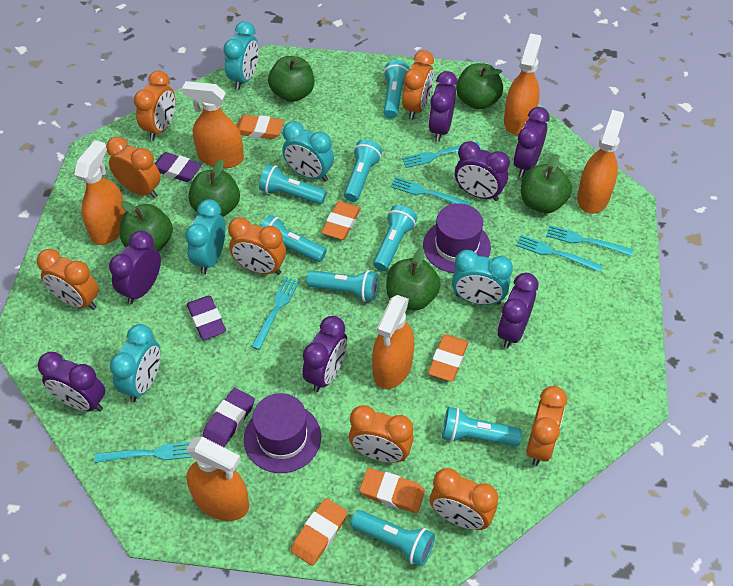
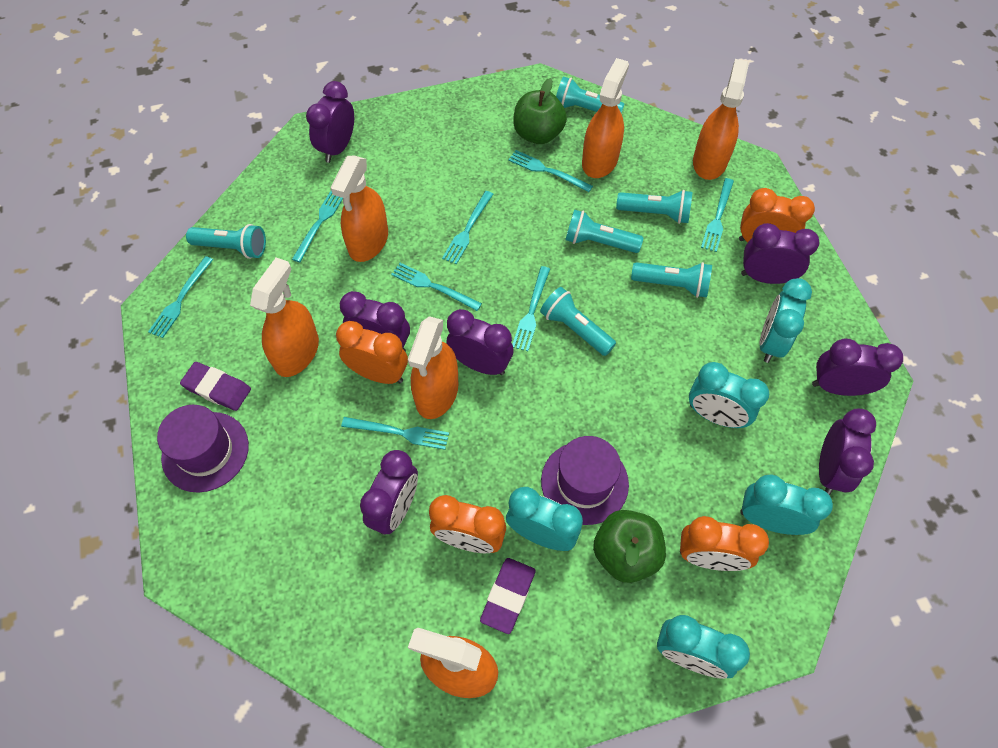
green apple: [120,201,173,252] [188,159,240,217] [268,56,314,102] [386,248,441,310] [456,63,503,109] [521,154,572,213] = 6 -> [513,78,567,144] [593,510,666,583] = 2
orange clock: [37,249,99,310] [106,137,161,198] [134,71,175,140] [228,217,286,275] [349,405,414,463] [402,50,434,120] [430,468,498,530] [526,386,567,466] = 8 -> [336,321,408,384] [429,495,506,553] [680,516,769,571] [739,188,815,242] = 4
orange eraser: [237,115,284,139] [291,498,348,566] [321,201,361,240] [360,468,425,513] [428,334,468,382] = 5 -> none = 0
purple eraser: [155,152,202,182] [187,295,226,340] [202,388,255,447] = 3 -> [180,362,251,411] [480,558,536,634] = 2
turquoise flashlight: [259,164,326,204] [261,215,327,262] [306,270,378,302] [344,139,382,202] [351,510,435,567] [373,205,417,271] [383,60,410,119] [442,407,522,446] = 8 -> [186,224,266,259] [540,287,616,356] [556,76,624,113] [565,209,643,253] [616,190,693,224] [631,262,712,298] = 6
turquoise fork: [95,442,192,463] [251,277,300,350] [390,177,471,205] [402,142,481,168] [516,235,602,272] [546,225,633,256] = 6 -> [148,256,213,338] [292,191,343,262] [341,417,449,450] [391,263,482,311] [442,191,493,265] [508,150,593,192] [512,266,550,351] [701,178,734,252] = 8

